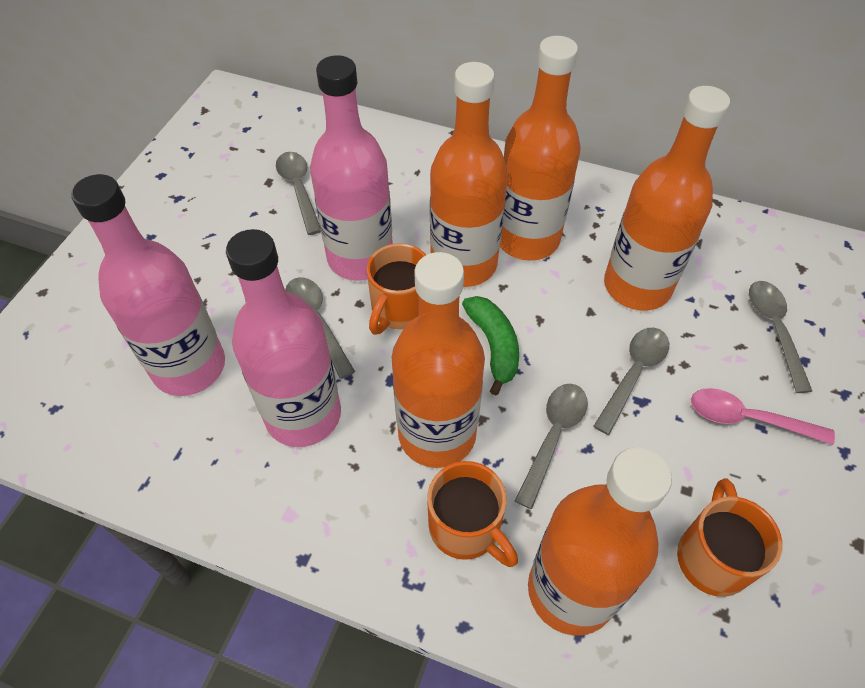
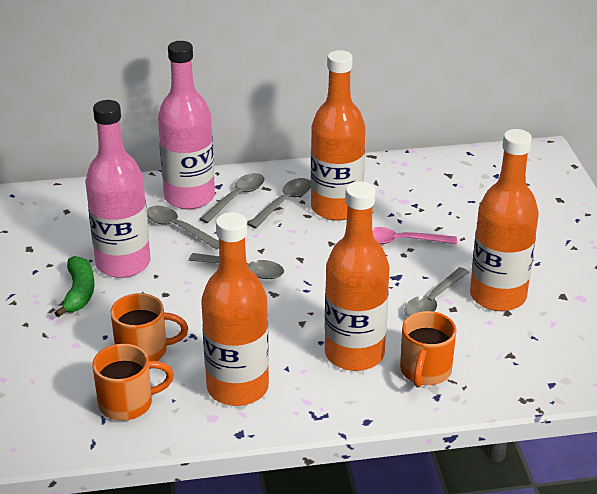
orange bottle: [392,252,485,468] [430,62,508,287] [500,36,580,261] [528,447,672,635] [604,86,730,310] = 5 -> [201,212,269,406] [311,50,365,221] [325,181,389,371] [470,129,539,311] = 4
pink bottle: [71,174,225,396] [226,229,341,447] [310,55,393,280] = 3 -> [85,100,151,278] [158,41,215,209] = 2

